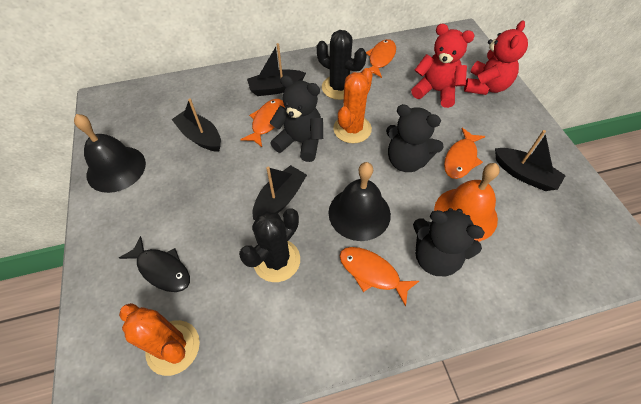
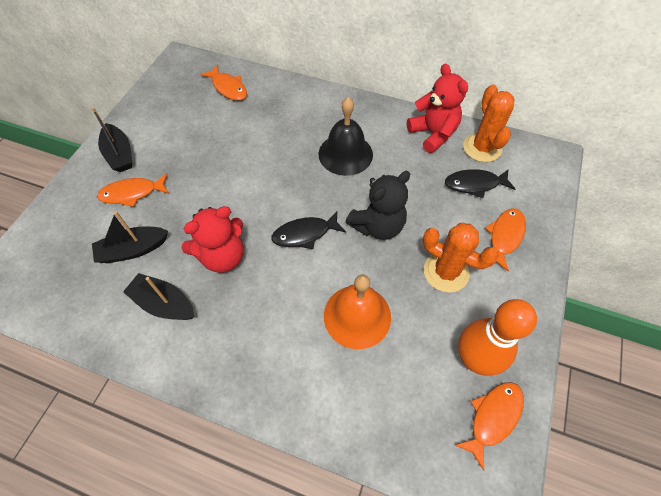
black bell: [74,114,146,193] [329,162,391,241] = 2 -> [319,97,373,176] = 1
black boat: [171,99,221,152] [247,43,306,96] [253,165,307,220] [495,130,566,191] = 4 -> [91,107,132,172] [92,211,168,263] [123,273,194,320] = 3
black cactus: [239,208,300,282] [317,30,367,100] = 2 -> none = 0
black fish: [119,236,190,292] = 1 -> [271,211,346,249] [445,169,515,198] = 2
black teddy bear: [270,75,323,162] [386,104,444,172] [413,208,485,276] = 3 -> [345,171,411,240] = 1
orange bowling pin: none = 0 -> [458,299,537,376] = 1

